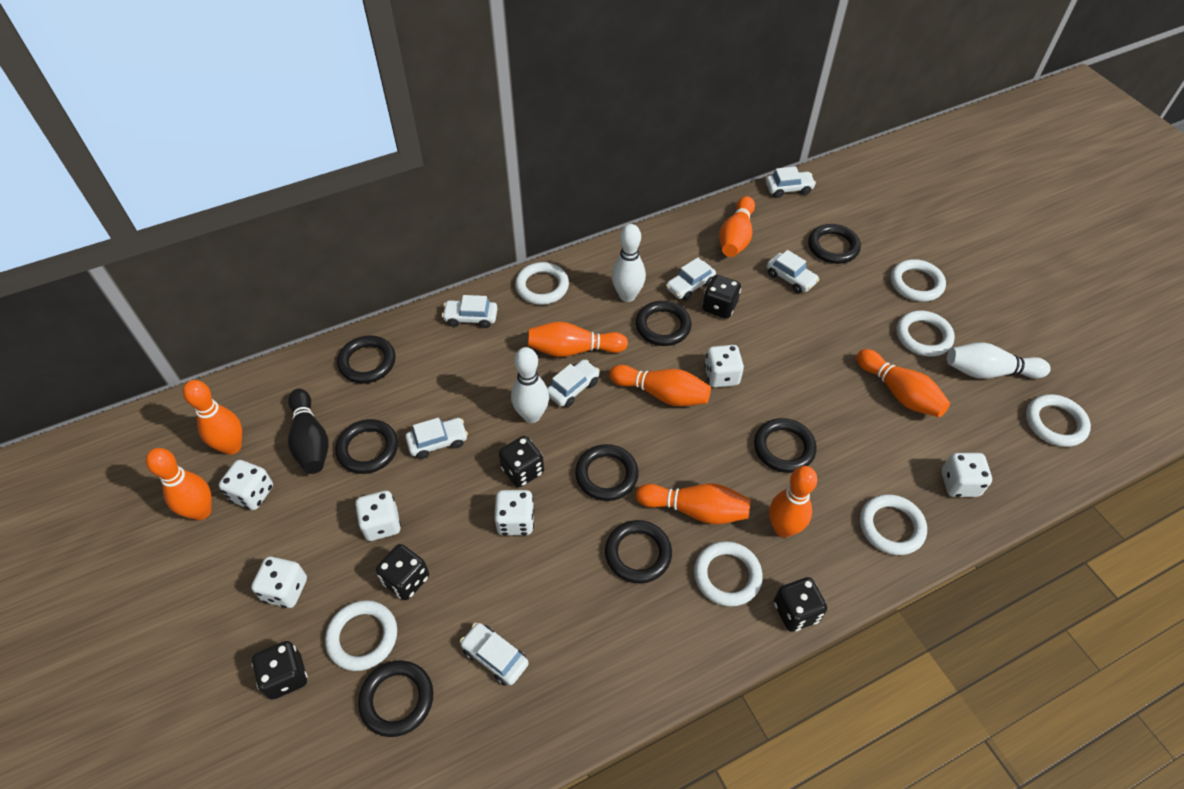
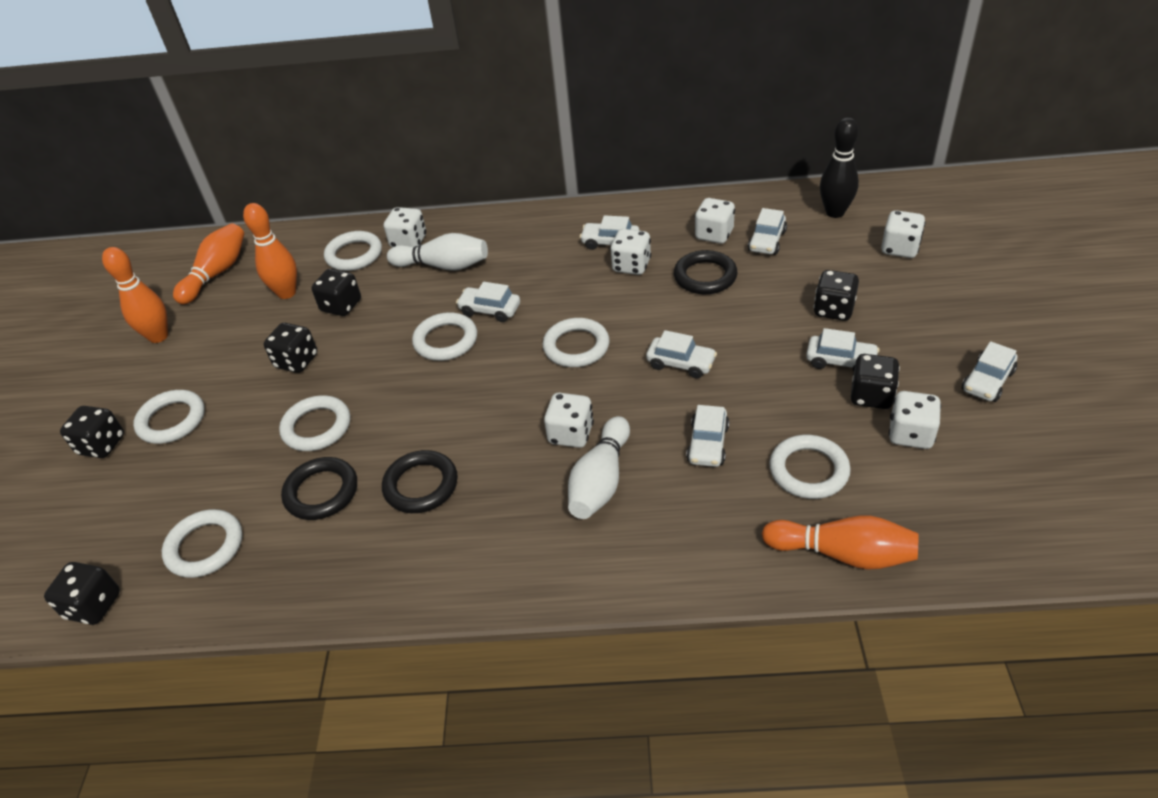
black dice: [252,641,308,700] [376,544,429,600] [499,436,544,487] [702,275,741,319] [774,577,827,632] = 5 -> [44,562,120,625] [60,406,124,458] [264,323,317,373] [312,269,361,316] [813,270,859,321] [851,354,900,409] = 6
black ring: [335,419,398,474] [337,335,395,384] [358,660,433,737] [575,444,639,501] [605,520,672,584] [636,301,691,346] [754,418,817,473] [808,224,861,264] = 8 -> [281,457,357,520] [382,450,458,513] [674,250,737,294] = 3
orange bowling pin: [146,448,212,520] [183,380,242,455] [528,322,628,357] [609,365,711,406] [635,483,751,524] [719,196,755,257] [769,466,817,537] [856,349,950,417] = 8 -> [102,247,168,343] [173,223,244,304] [243,203,297,299] [762,515,918,570] = 4
white bowling pin: [511,347,549,423] [611,224,646,302] [947,343,1051,379] = 3 -> [387,233,488,270] [568,416,630,519] = 2

